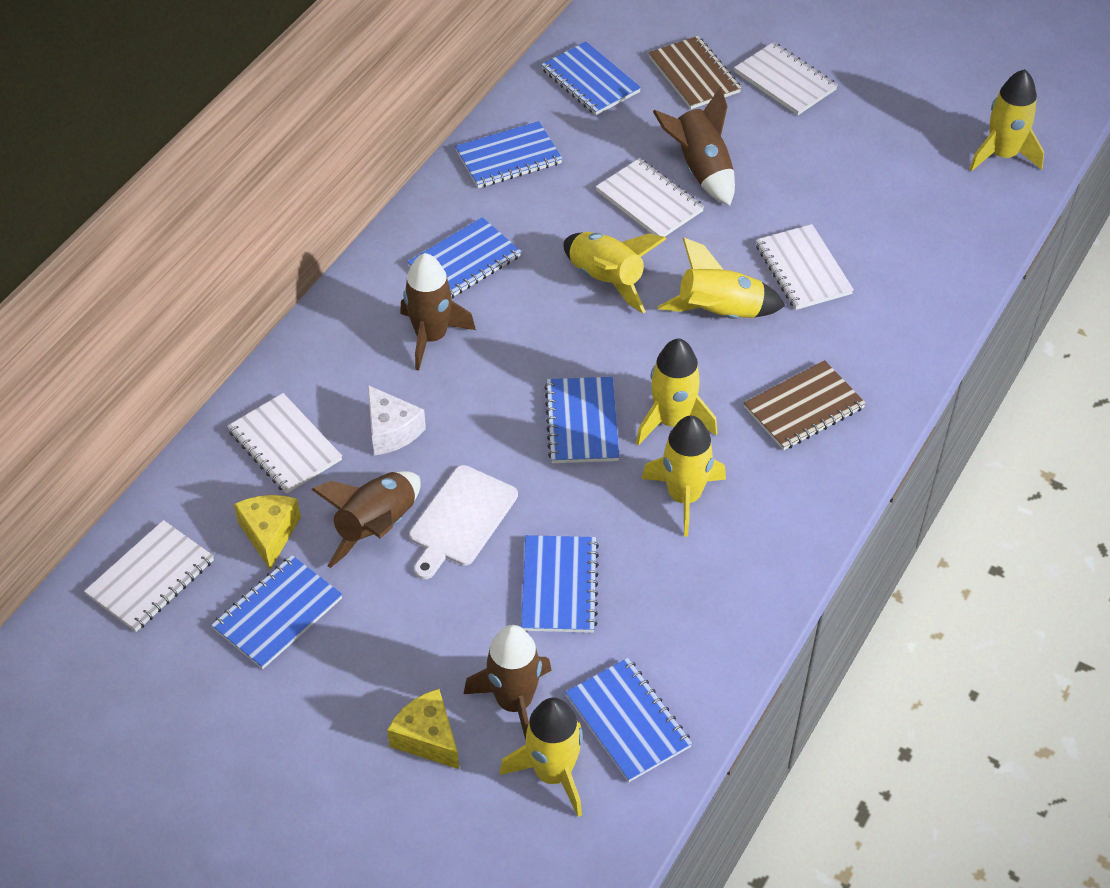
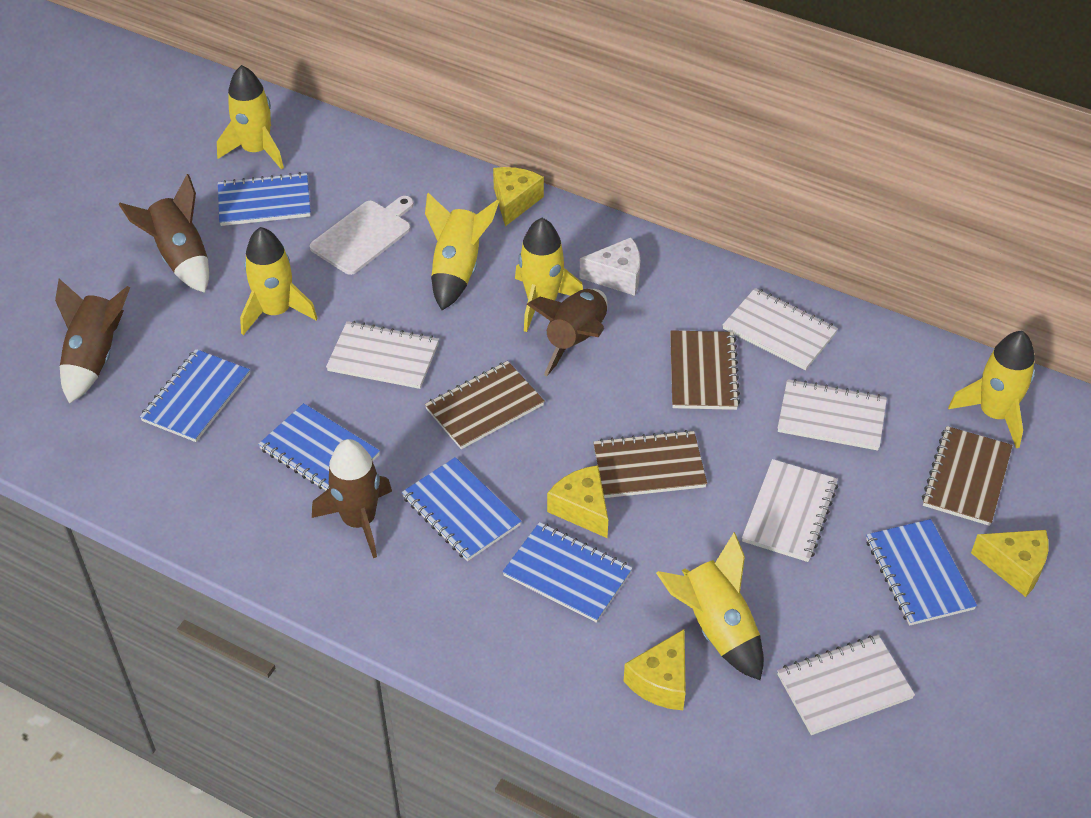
blue notebook: [211,555,342,669] [407,217,521,298] [455,121,562,188] [521,535,599,633] [541,41,641,115] [544,377,620,463] [565,658,692,782] = 7 -> [140,349,250,442] [218,172,311,226] [258,403,380,490] [402,457,521,561] [502,522,633,623] [866,519,977,625] = 6
brown notebook: [648,36,741,109] [744,360,866,450] = 2 -> [425,361,545,449] [593,430,707,498] [670,330,740,410] [922,426,1013,526] = 4
yellow cheese: [234,495,301,570] [387,689,459,769] = 2 -> [493,167,544,226] [547,465,608,538] [624,629,686,710] [971,530,1049,597] = 4

